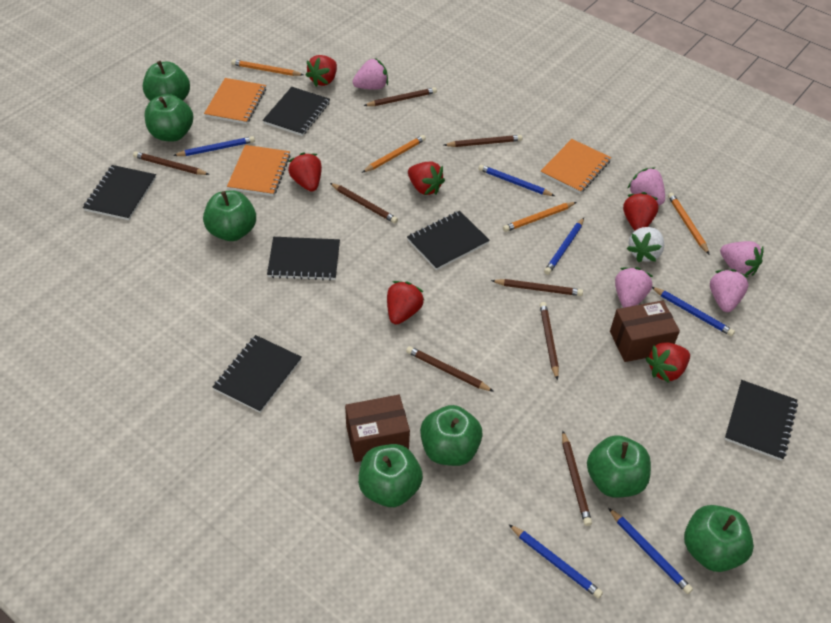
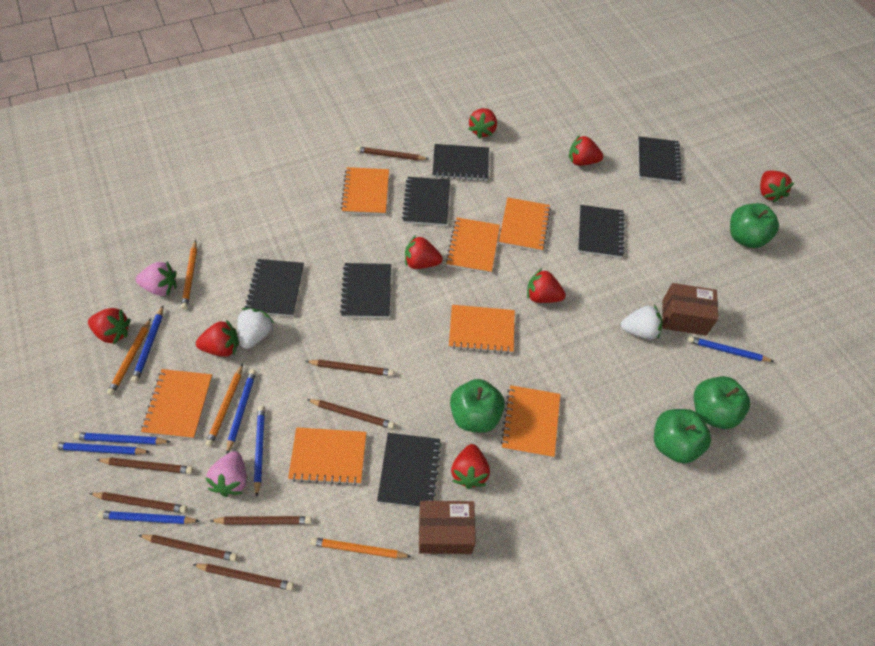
black notebook: [83,165,156,220] [213,335,302,413] [263,87,330,136] [267,237,340,281] [407,211,490,270] [724,380,798,461] = 6 -> [245,259,304,317] [340,263,391,318] [377,433,442,507] [402,177,450,226] [432,144,489,181] [578,205,625,258] [638,136,682,183] = 7
blue pencil: [173,136,255,156] [478,164,555,196] [508,524,603,599] [544,218,584,275] [608,508,693,594] [652,287,735,336] = 6 -> [52,442,150,455] [74,432,171,445] [97,511,199,524] [131,306,163,383] [227,369,256,454] [254,406,265,497] [687,336,774,362] = 7
green apple: [143,61,190,101] [145,94,193,141] [203,190,256,241] [358,444,423,507] [420,405,483,466] [587,435,651,498] [684,505,754,572] = 7 -> [450,379,505,433] [654,409,711,463] [694,376,750,429] [730,203,779,248] = 4
orange notebook: [204,78,266,124] [227,145,291,196] [541,139,611,194] = 3 -> [141,369,213,439] [288,427,366,485] [341,167,389,215] [446,218,500,273] [449,305,515,354] [499,197,551,252] [500,385,560,458] = 7
pink strawberry: [352,58,388,90] [615,267,653,308] [627,167,665,205] [710,269,748,312] [720,241,764,276] = 5 -> [136,262,177,296] [205,451,247,497] = 2
red strawberry: [288,152,322,192] [306,55,337,87] [387,281,424,325] [408,162,445,195] [623,192,659,230] [645,342,690,383] = 6 -> [88,308,131,344] [196,320,239,357] [405,235,443,269] [451,444,490,489] [468,108,497,139] [527,268,566,303] [569,135,603,166] [760,171,794,203] = 8
white strawberry: [626,227,664,262] = 1 -> [237,308,274,349] [621,305,663,340] = 2

